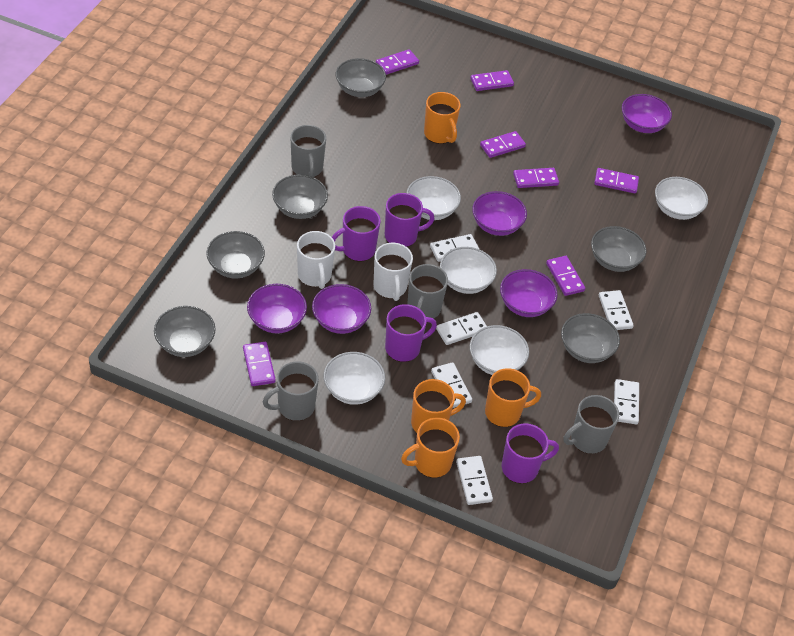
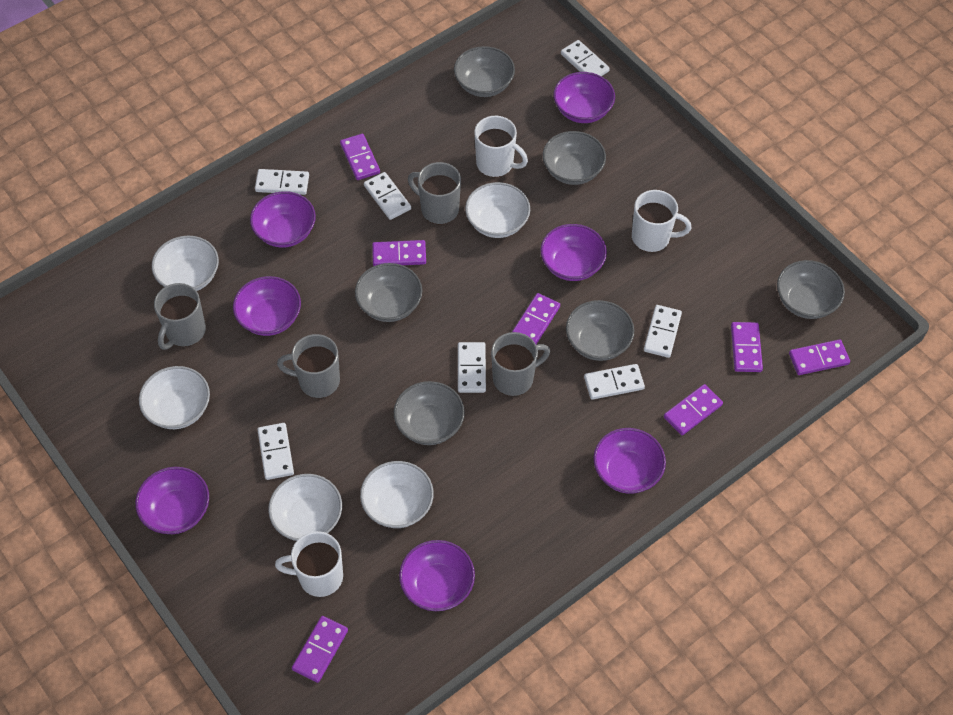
orange mug: [401,418,460,478] [411,379,466,433] [424,92,461,144] [485,368,541,427] = 4 -> none = 0
purple bowl: [247,284,307,333] [312,284,371,334] [472,191,527,236] [500,269,558,317] [622,94,672,133] = 5 -> [135,467,209,534] [233,276,301,336] [250,191,316,248] [399,540,475,611] [541,224,607,281] [554,72,615,123] [593,428,666,494] = 7
purple mug: [332,206,381,262] [385,193,434,247] [385,304,437,362] [502,423,559,484] = 4 -> none = 0
white domino: [430,234,479,262] [431,362,472,408] [436,312,487,345] [456,456,493,505] [599,290,634,330] [614,379,639,424] = 6 -> [255,169,309,195] [258,423,294,480] [364,172,411,220] [458,342,486,393] [561,40,610,76] [584,364,645,400] [644,305,682,358] = 7
white mug: [297,231,335,289] [374,243,413,301] = 2 -> [275,531,343,597] [474,116,528,177] [632,190,691,252] = 3

